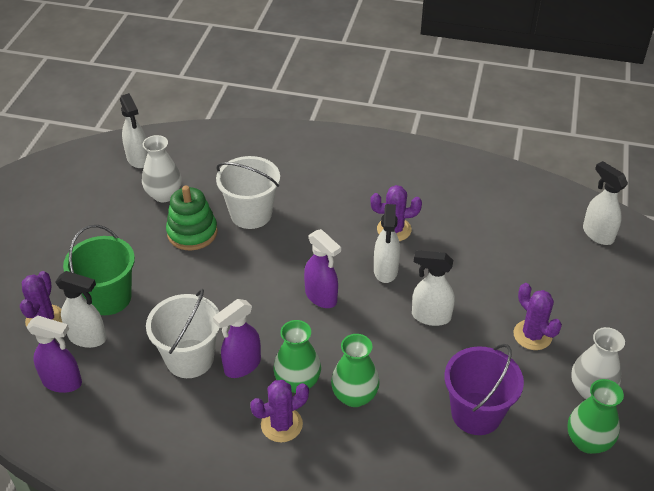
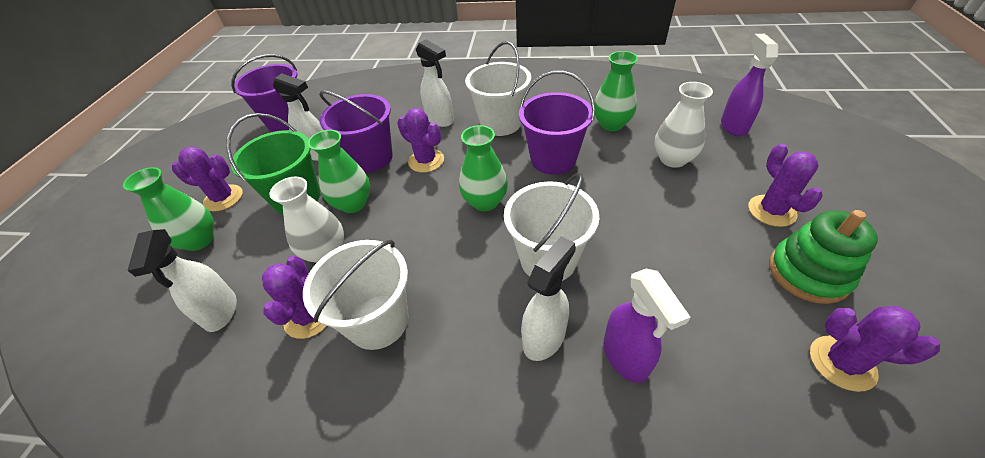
green vase: [273,320,321,393] [331,334,380,407] [568,379,624,454] = 3 -> [123,167,214,251] [308,130,370,213] [459,125,508,211] [594,51,638,131] = 4
purple bucket: [444,344,524,435] = 1 -> [231,54,297,132] [319,90,393,172] [519,71,595,175] = 3
purple cactus: [20,271,62,327] [250,380,309,442] [370,185,422,241] [513,283,562,350] = 4 -> [172,146,243,211] [262,256,326,339] [397,108,444,173] [748,144,823,227] [810,306,940,392] = 5
purple spray bottle: [27,315,82,393] [213,299,261,378] [304,229,341,308] = 3 -> [604,269,691,383] [721,34,778,136] = 2
white bucket: [146,289,220,378] [216,156,280,229] = 2 -> [303,240,408,350] [465,41,531,136] [504,172,599,281] = 3
white spray bottle: [55,271,106,348] [120,93,148,168] [374,204,400,283] [412,250,455,326] [583,161,628,245] = 5 -> [127,229,237,332] [272,73,323,161] [416,40,454,127] [521,236,576,361] = 4

